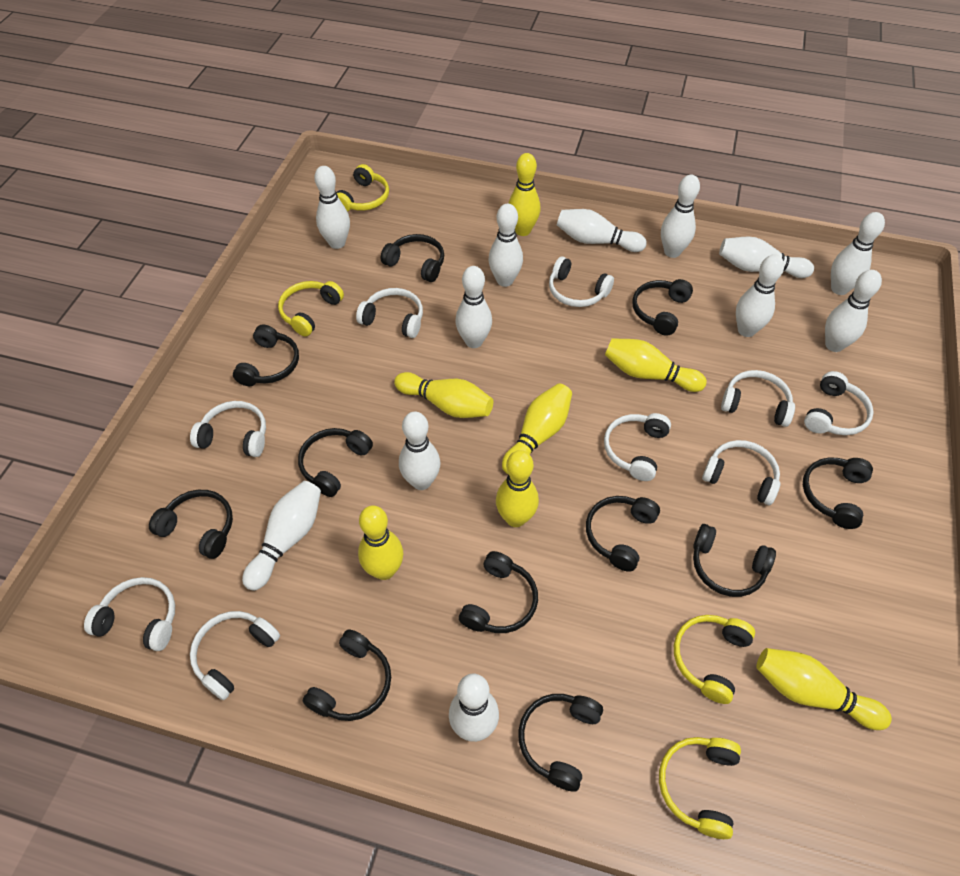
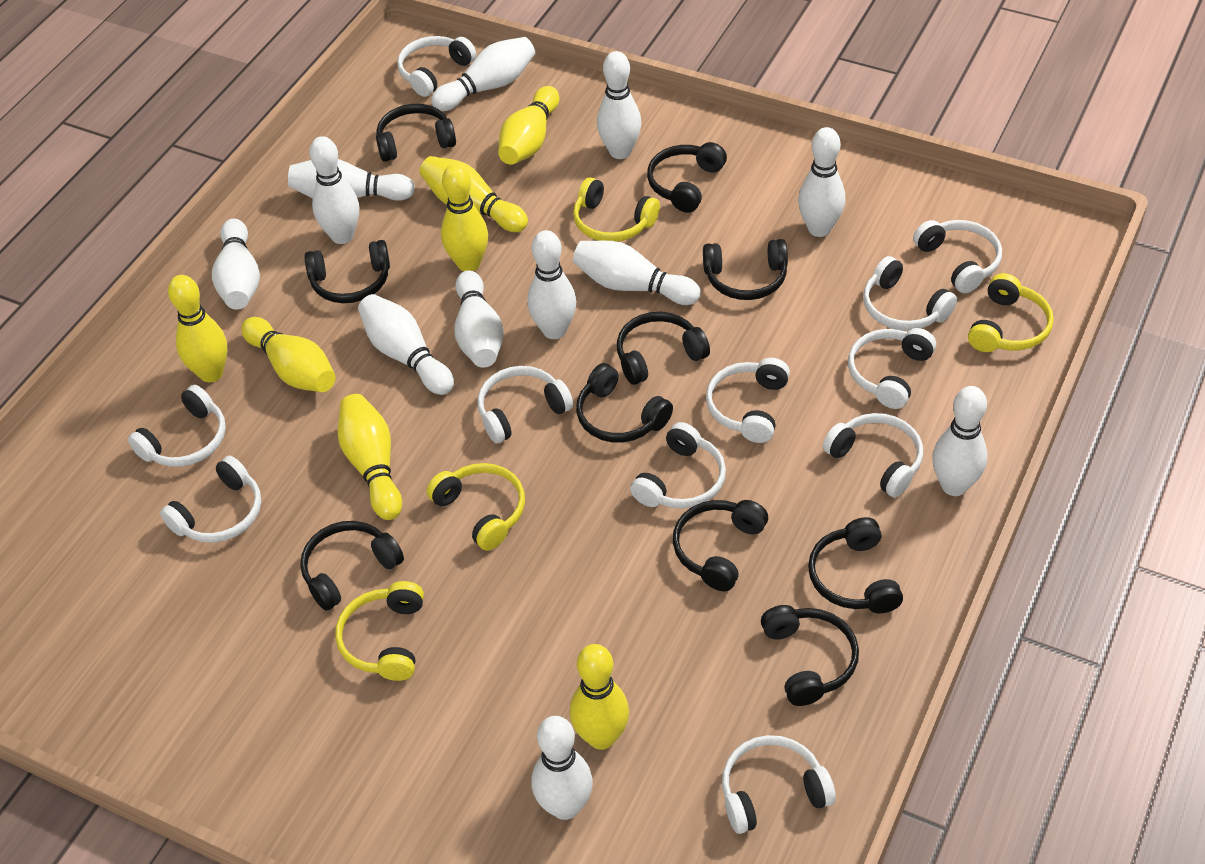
black headphones: [149,490,233,559] [233,324,299,386] [298,428,373,497] [303,629,391,721] [381,234,444,282] [459,551,538,633] [518,694,603,792] [586,496,660,572] [632,279,693,336] [693,524,776,597] [803,458,873,529] = 11 -> [300,521,404,611] [304,240,390,303] [376,104,456,162] [576,363,673,443] [617,312,710,385] [647,142,727,213] [673,500,768,591] [703,239,788,300] [761,605,859,706] [808,517,903,614] = 10
white headphones: [84,577,175,651] [190,401,266,457] [190,611,280,700] [356,288,423,338] [549,257,614,307] [604,413,671,481] [702,440,780,505] [721,370,795,427] [804,371,873,435] = 9 -> [128,385,226,467] [160,456,261,542] [397,36,476,97] [477,366,573,443] [630,422,726,509] [706,358,790,443] [722,735,836,834] [823,413,923,498] [848,328,936,409] [863,256,957,331] [913,220,1002,293] = 11

